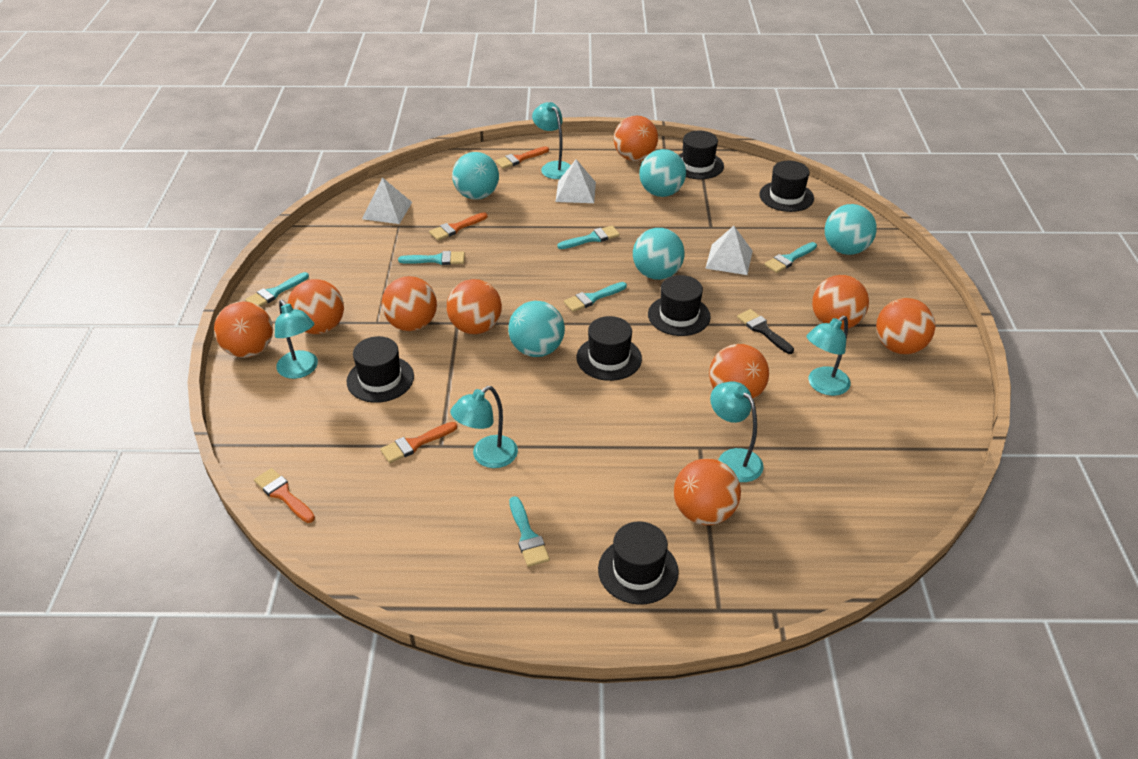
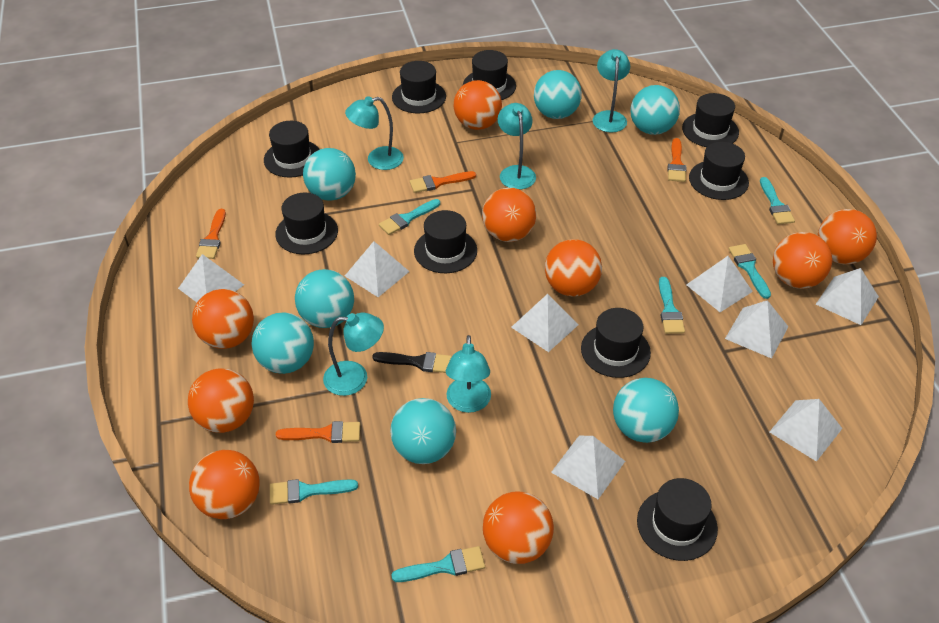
black hat: [346,336,414,403] [576,316,642,381] [598,521,679,605] [648,275,711,336] [679,131,724,179] [759,161,814,212] = 6 -> [264,121,320,178] [275,192,338,254] [392,61,446,114] [414,210,477,273] [463,50,516,100] [581,308,651,378] [637,478,718,561] [682,93,739,147] [689,142,749,200] = 9
turquoise ball: [452,152,499,200] [508,301,565,357] [633,228,685,280] [639,149,686,197] [825,204,877,255] = 5 -> [252,313,314,374] [295,269,354,328] [303,148,356,201] [390,398,456,464] [534,70,582,119] [613,378,679,443] [630,85,680,135] = 7
white pyramid: [362,177,412,224] [555,159,596,203] [705,226,753,275] = 3 -> [178,254,244,302] [345,241,410,297] [511,294,579,352] [551,436,625,499] [686,256,753,312] [725,300,788,359] [769,399,843,462] [816,268,879,325] = 8

